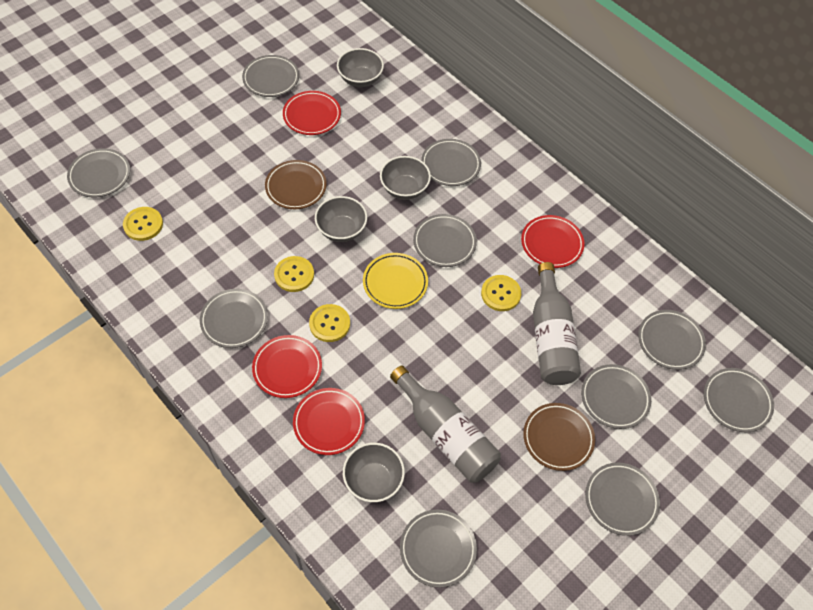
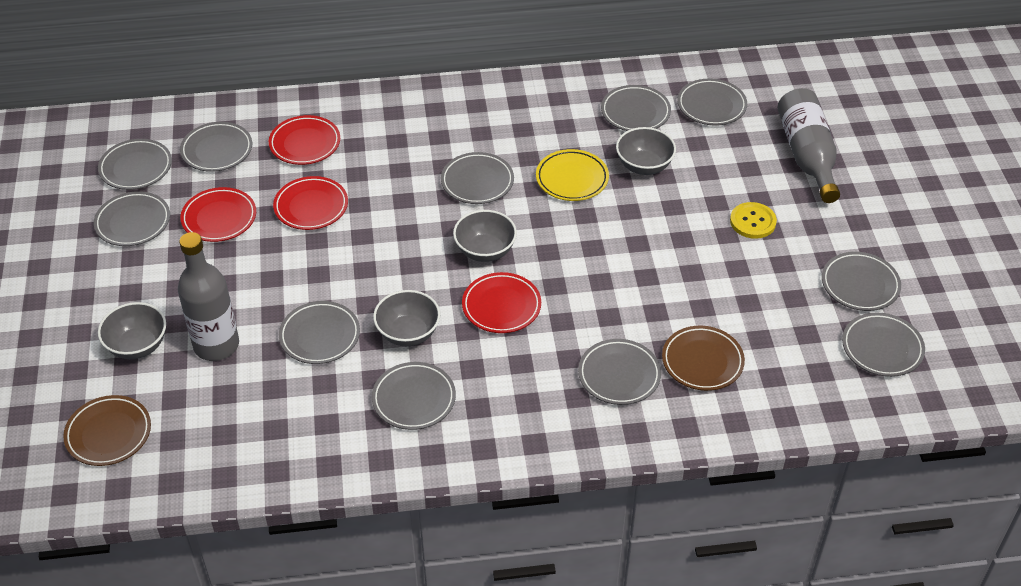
grey plate: [67,148,130,197] [200,289,268,348] [242,55,299,97] [400,510,477,588] [413,214,477,267] [421,139,481,186] [581,364,651,429] [585,463,660,536] [638,310,706,370] [704,368,774,432] = 10 -> [94,191,170,246] [98,139,172,190] [180,122,252,172] [279,301,360,364] [372,362,456,430] [441,152,514,204] [578,339,661,405] [601,85,671,131] [677,79,747,126] [822,252,901,311] [842,313,925,377] = 11
yellow button: [123,207,163,241] [274,256,314,292] [309,304,350,342] [481,275,521,311] = 4 -> [730,202,777,239] = 1

